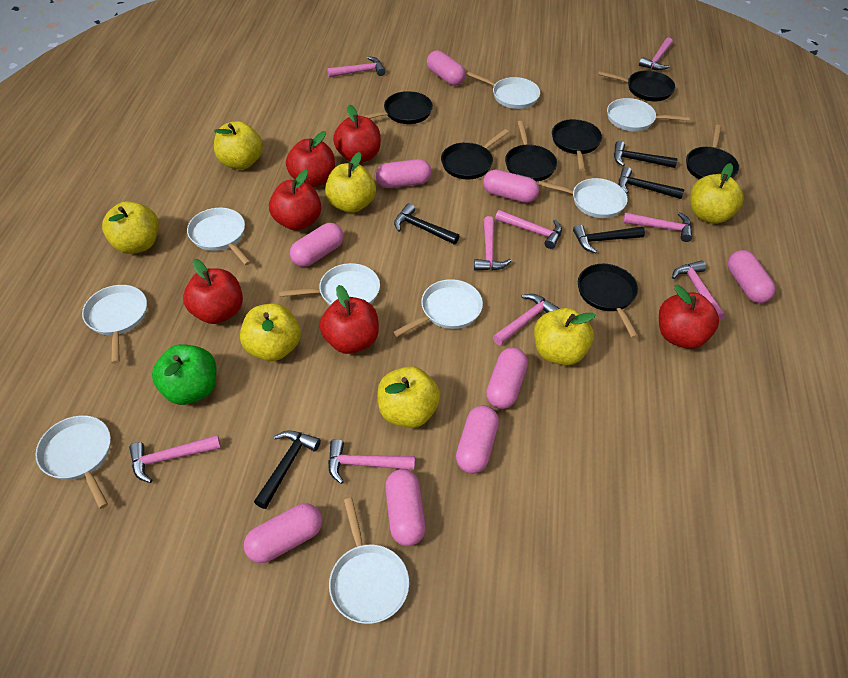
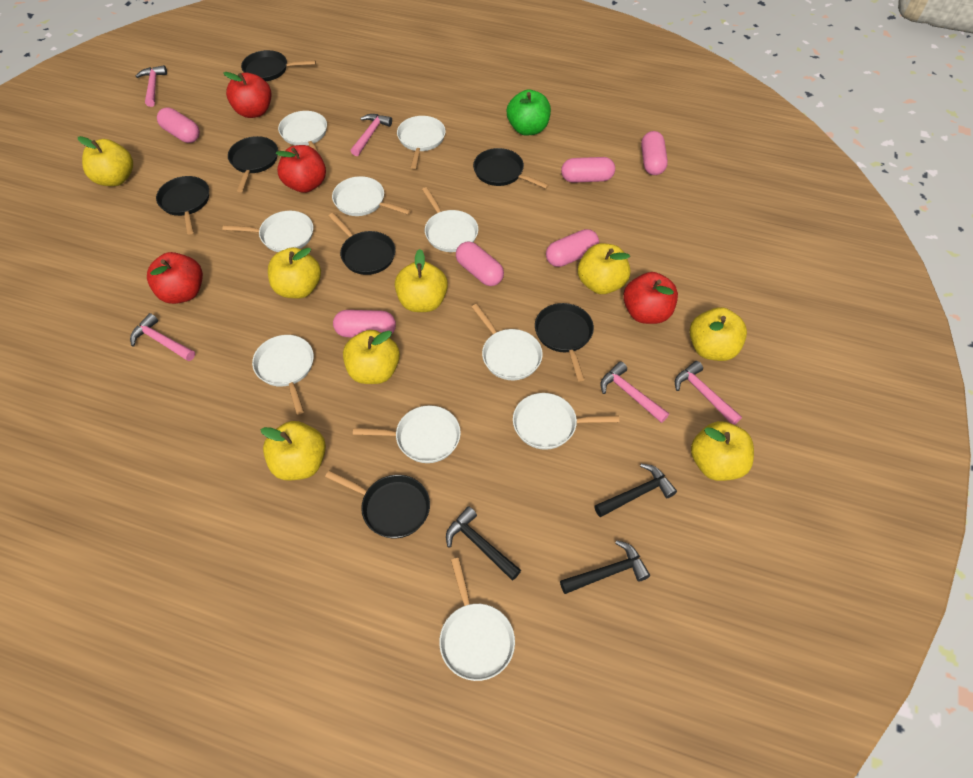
black hammer: [254,430,321,509] [394,203,459,245] [573,224,645,253] [614,141,678,168] [619,167,685,199] = 5 -> [446,506,521,581] [560,540,650,594] [594,464,677,517] = 3
pink capsule: [244,503,322,563] [290,223,344,267] [376,159,432,188] [385,469,426,546] [427,50,466,86] [456,405,499,474] [483,170,539,203] [486,348,528,409] [728,250,776,303] = 9 -> [157,107,200,143] [333,310,396,337] [456,241,504,286] [546,229,599,267] [561,157,615,183] [641,131,668,175] = 6
pink hammer: [129,435,221,483] [327,56,386,77] [328,439,415,484] [474,216,511,270] [493,294,560,346] [495,210,562,249] [623,212,692,242] [639,37,673,70] [672,260,725,321] = 9 -> [130,313,195,361] [136,65,167,107] [351,114,392,156] [600,361,669,423] [675,361,742,425] = 5
red apple: [183,259,243,324] [269,170,321,231] [286,131,335,188] [320,285,379,354] [333,105,381,163] [659,285,719,349] = 6 -> [147,252,203,304] [223,72,271,118] [276,145,326,193] [623,272,678,324] = 4
white pan: [35,416,111,509] [82,285,147,364] [187,208,251,265] [279,263,380,305] [329,498,409,624] [394,279,483,337] [466,71,540,109] [538,178,628,218] [607,98,690,131] = 9 -> [223,211,313,252] [252,335,314,415] [278,111,327,155] [332,176,411,216] [353,405,461,463] [397,116,446,169] [422,187,478,252] [439,558,515,681] [472,304,543,380] [513,393,619,450] = 10
yellow apple: [102,201,159,254] [214,121,263,169] [240,303,301,361] [325,152,376,213] [378,366,441,428] [534,308,595,365] [690,163,744,224] = 7 -> [78,136,133,186] [260,421,326,480] [268,247,321,299] [343,330,400,384] [395,249,448,312] [578,243,630,294] [690,307,747,361] [691,421,754,481] = 8

